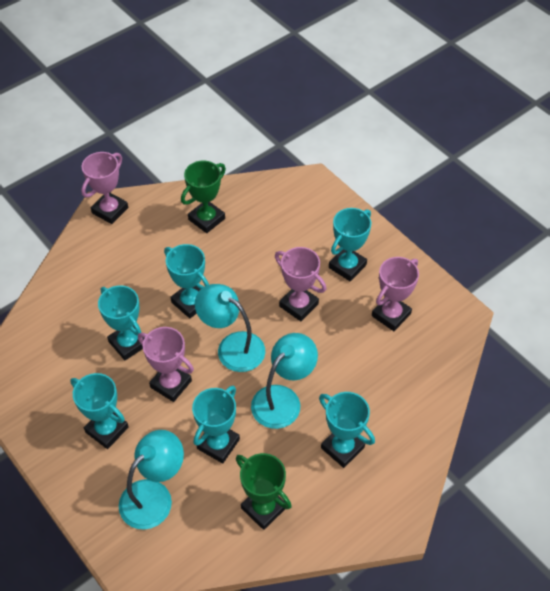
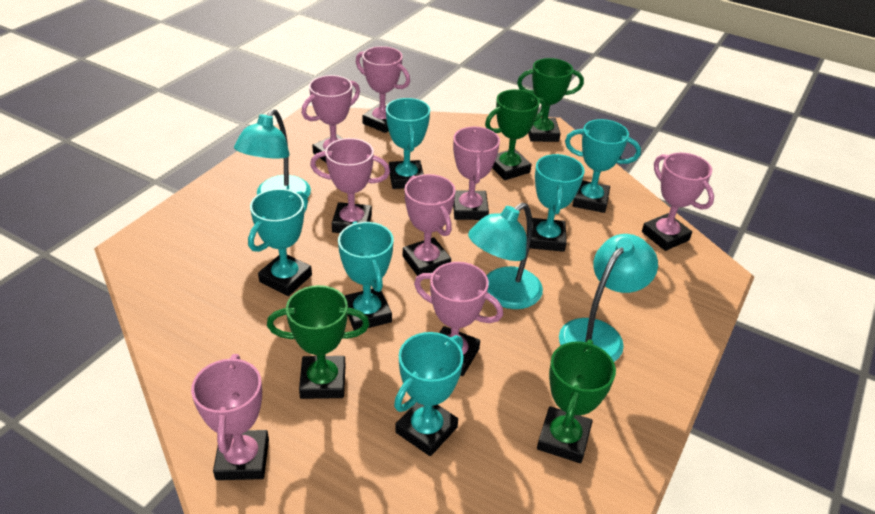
green trophy: [181,161,226,233] [236,453,291,530] = 2 -> [267,285,370,399] [485,89,546,180] [517,58,584,142] [537,340,616,463] = 4
pink trophy: [81,152,128,224] [138,327,194,402] [275,247,326,321] [372,257,419,331] = 4 -> [191,354,269,480] [302,75,360,162] [310,138,390,233] [356,46,410,133] [403,174,455,276] [414,262,503,376] [453,126,500,220] [642,153,714,251] = 8

